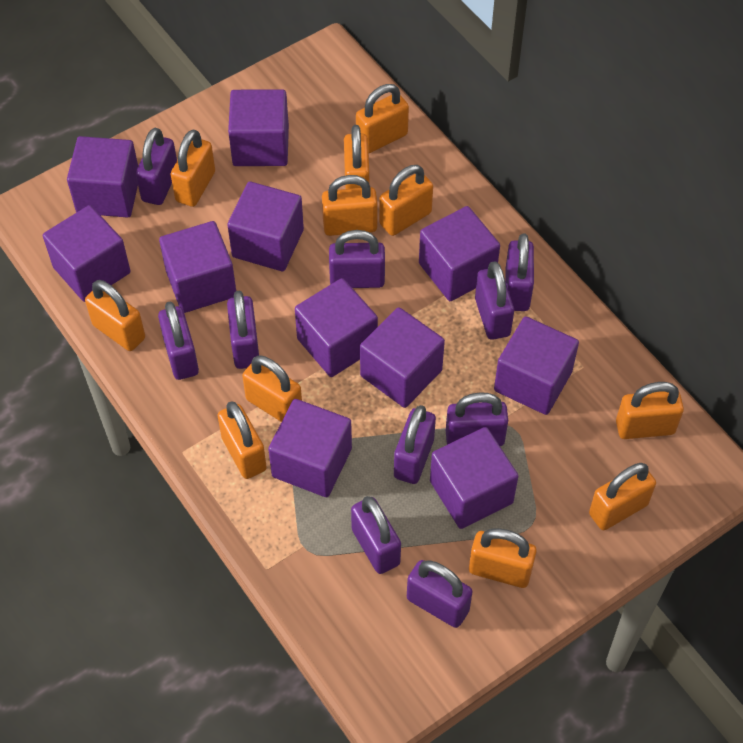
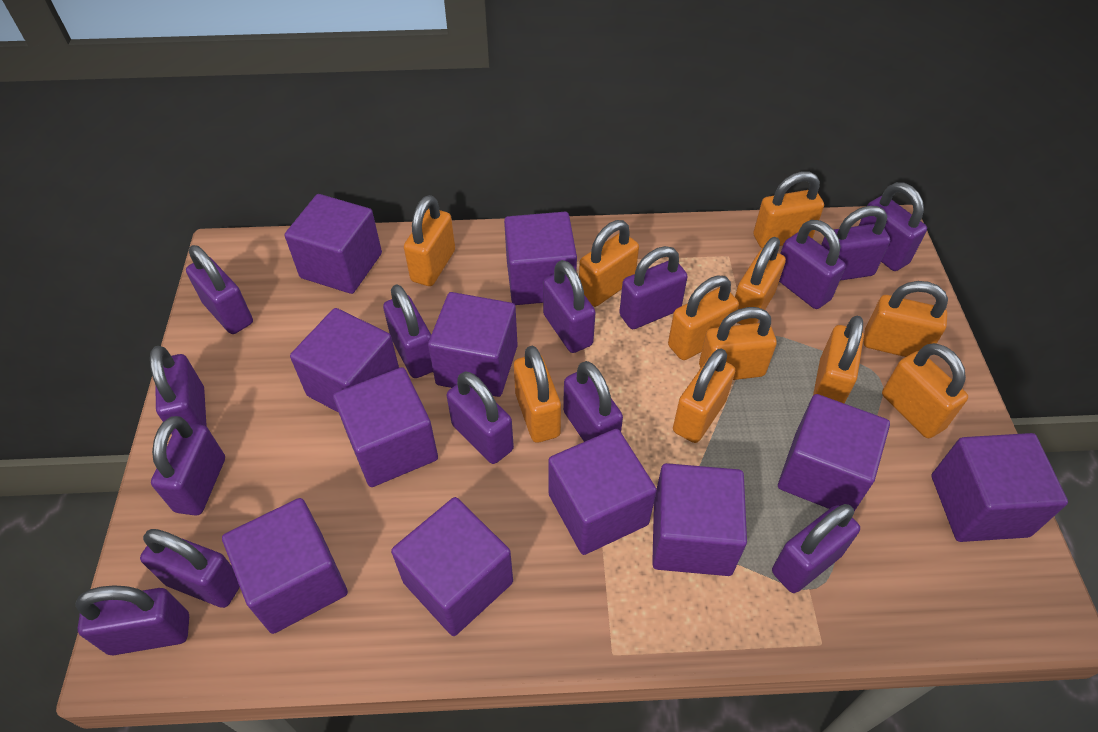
purple padlock: [136,128,177,205] [158,302,199,380] [227,291,259,369] [329,230,385,288] [351,496,401,574] [394,405,436,484] [407,560,473,628] [446,392,508,446] [475,261,514,340] [505,233,534,311] = 10 -> [75,585,189,655] [140,529,240,608] [150,346,207,435] [151,416,225,516] [186,245,253,334] [383,284,433,378] [447,372,514,464] [543,260,596,353] [563,361,623,442] [619,246,688,329] [772,504,860,593] [779,220,846,309] [821,206,890,281] [859,182,927,271] = 14

